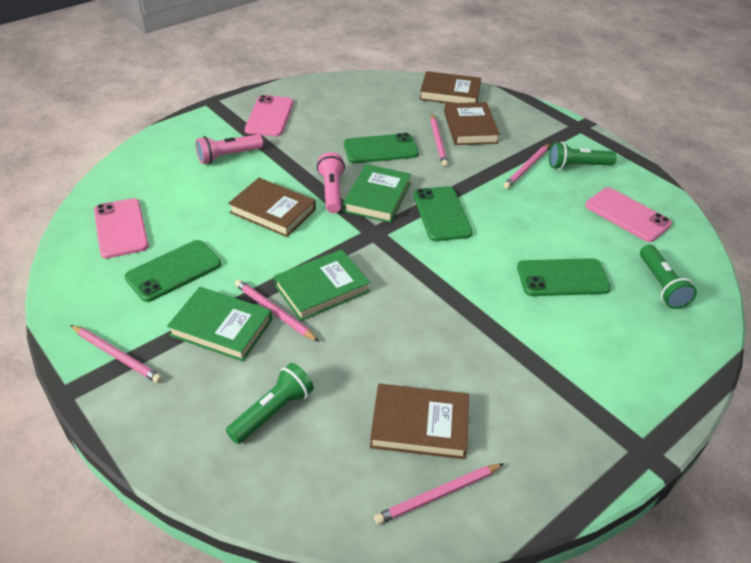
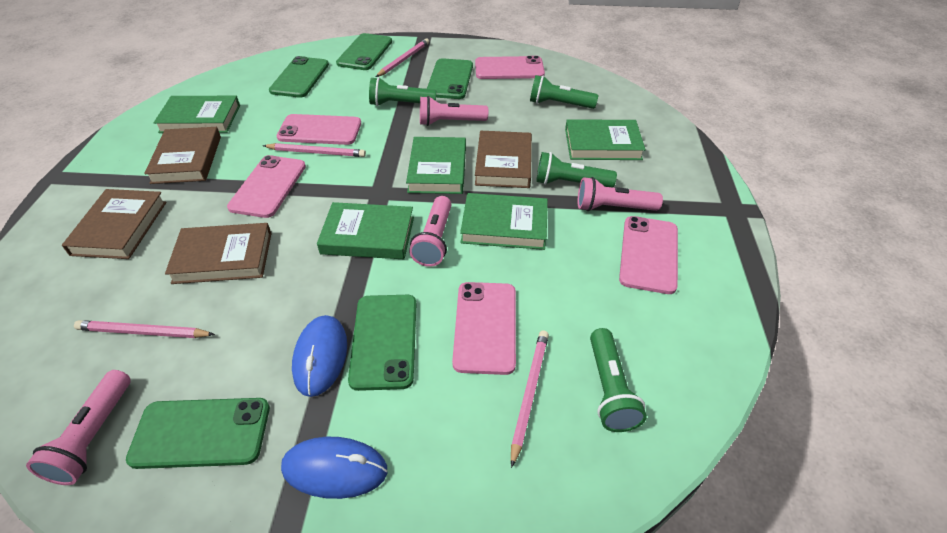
blue mouse: none = 0 -> [281,437,387,499] [292,315,347,397] = 2
green book: [167,287,272,362] [274,250,370,321] [343,164,411,223] = 3 -> [154,96,240,133] [317,202,414,259] [406,137,466,194] [460,193,548,250] [565,119,646,160] = 5
green flashlight: [226,363,314,444] [549,142,617,169] [640,245,697,309] = 3 -> [369,77,436,106] [530,75,598,109] [536,152,617,188] [590,328,647,432] = 4
green phone: [124,240,221,302] [344,133,419,164] [413,186,473,241] [517,258,611,296] = 4 -> [126,398,270,469] [269,56,329,98] [336,33,392,70] [348,295,416,391] [427,58,473,99] = 5
pink flashlight: [196,134,263,164] [317,152,345,213] = 2 -> [26,370,130,485] [409,196,452,267] [420,96,488,126] [578,177,663,211] = 4
pink pencil: [70,325,163,383] [235,279,319,342] [374,463,504,525] [430,114,448,167] [503,144,550,189] = 5 -> [74,320,215,338] [263,143,366,157] [376,38,429,77] [511,330,549,468] = 4
pink phone: [94,198,149,258] [245,95,293,136] [585,188,672,242] = 3 -> [227,155,306,218] [277,114,361,145] [452,282,516,375] [475,56,545,79] [619,216,678,294] = 5

